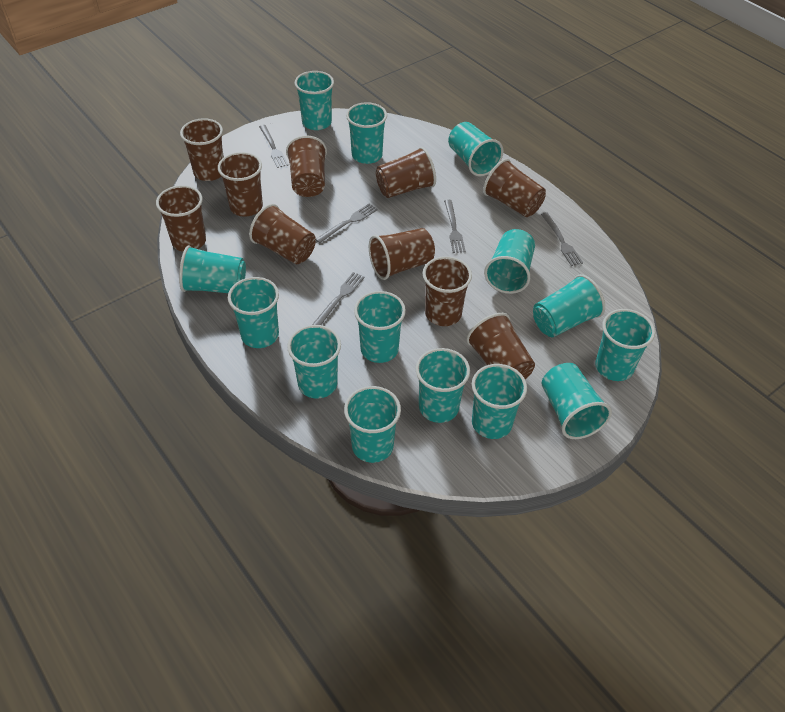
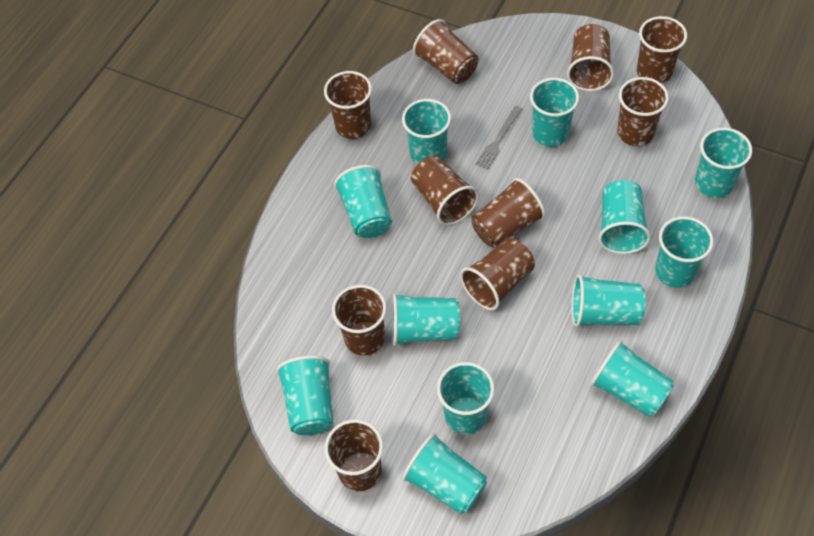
grey fork: [259,125,288,168] [312,272,365,325] [316,204,378,243] [444,200,466,253] [541,212,583,266] = 5 -> [475,106,522,170] = 1
turquoise cup: [179,245,246,293] [228,277,279,348] [287,325,341,399] [294,71,334,130] [344,386,401,463] [346,102,387,164] [354,291,406,363] [416,348,470,423] [448,122,504,176] [472,364,527,439] [484,229,535,294] [533,274,605,337] [542,363,612,439] [595,309,655,381] = 14 -> [276,355,334,435] [334,165,392,238] [392,293,460,346] [402,99,451,164] [402,433,487,515] [437,362,495,434] [530,78,579,146] [571,274,646,327] [591,340,674,417] [598,180,651,254] [655,216,714,288] [695,128,752,198] = 12

